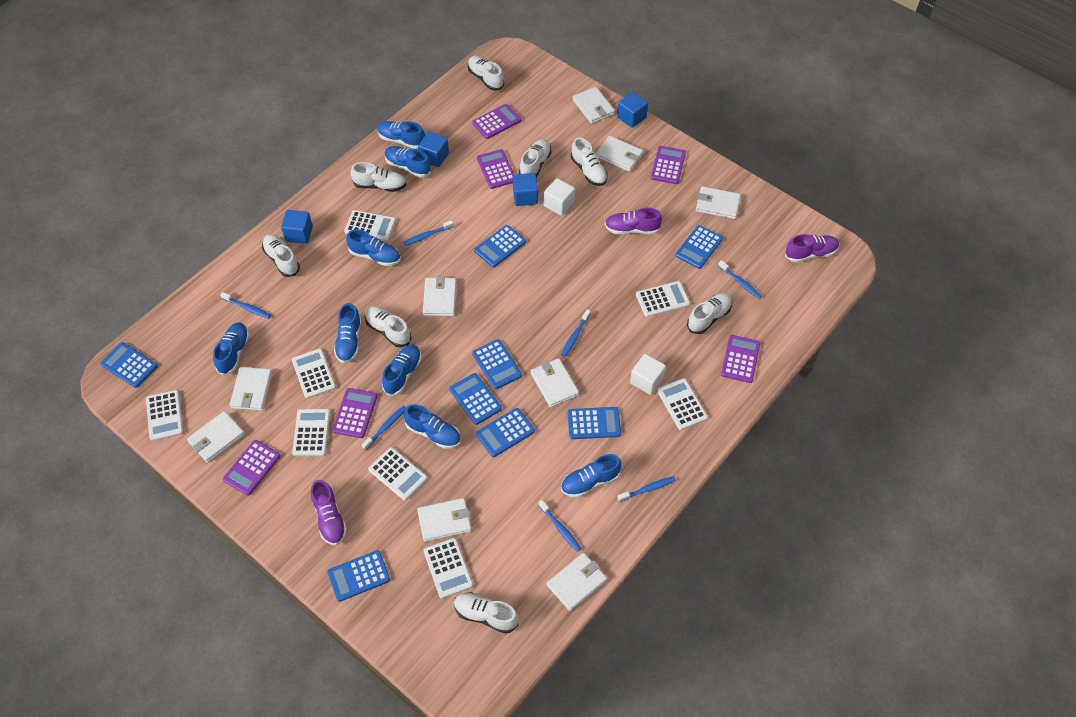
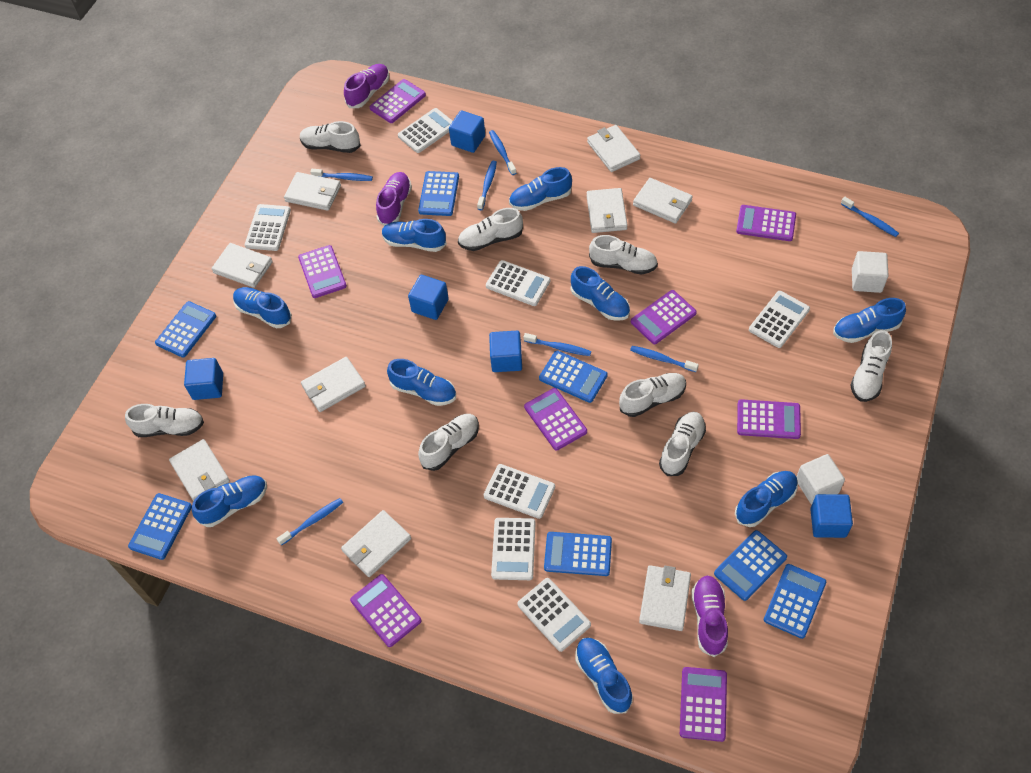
blue calculator: [100,342,158,388] [327,550,390,602] [449,373,502,425] [472,339,522,389] [474,225,526,267] [476,408,535,457] [568,407,621,439] [675,225,723,269] = 8 -> [128,493,192,560] [155,301,216,357] [418,171,459,216] [539,351,608,403] [544,532,612,576] [714,530,787,601] [764,564,826,639] = 7
blue cube: [281,210,313,244] [418,132,449,167] [513,173,538,206] [617,92,648,128] = 4 -> [184,358,223,400] [408,275,449,320] [449,110,485,153] [489,331,522,372] [810,494,853,538] = 5
blue shoe: [213,322,250,376] [334,303,362,363] [346,229,401,266] [377,121,425,149] [382,344,421,396] [385,146,431,178] [404,404,461,449] [561,454,622,498] = 8 -> [192,475,267,527] [233,287,292,328] [382,219,447,252] [387,359,456,406] [509,167,572,211] [571,266,630,321] [575,638,633,714] [735,471,798,527] [833,298,906,343] = 9
purple calculator: [223,440,281,496] [332,388,377,438] [472,104,521,139] [477,149,515,189] [651,146,686,184] [721,335,760,383] = 6 -> [298,245,347,298] [350,574,422,647] [369,79,426,123] [524,388,587,451] [631,290,697,344] [680,667,727,742] [736,205,796,241] [737,399,801,439] = 8
white calculator: [146,390,184,441] [292,349,336,399] [292,409,330,456] [344,210,396,242] [368,447,428,501] [423,538,473,599] [636,281,690,317] [657,378,708,430] = 8 -> [245,204,291,251] [398,108,453,153] [484,464,555,519] [486,260,550,306] [491,518,535,580] [517,578,591,652] [749,291,810,348] = 7

